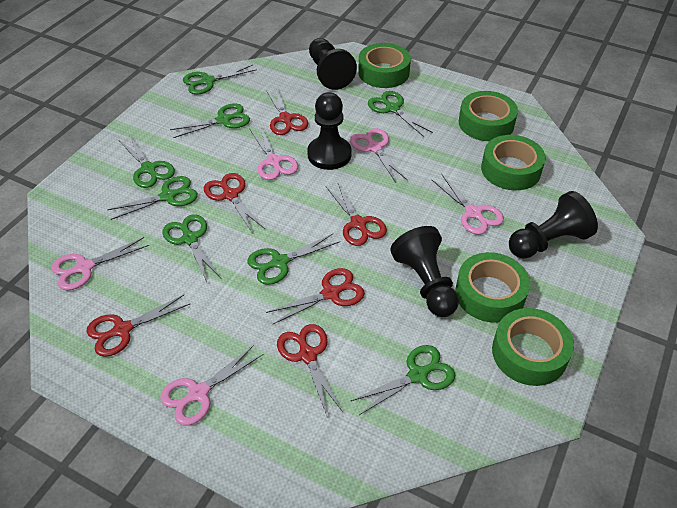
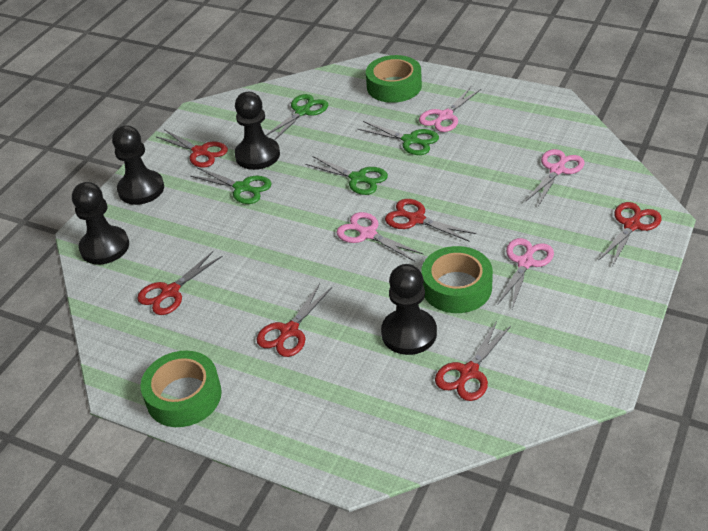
green scissors: [107,176,198,220] [120,136,175,188] [162,214,221,282] [170,103,250,138] [183,65,257,94] [248,234,340,285] [351,345,455,415] [368,91,433,137] = 8 -> [190,167,272,204] [266,94,328,140] [305,156,388,195] [357,121,439,155] = 4
green tape: [358,43,411,88] [455,252,530,323] [459,91,518,141] [481,135,546,190] [492,308,574,386] = 5 -> [141,351,222,427] [366,55,422,103] [421,246,493,313] = 3
pink scissors: [51,237,149,290] [160,345,263,426] [250,126,298,180] [350,128,407,182] [431,173,504,235] = 5 -> [336,212,424,262] [419,87,481,132] [497,238,554,309] [525,149,584,206] = 4

